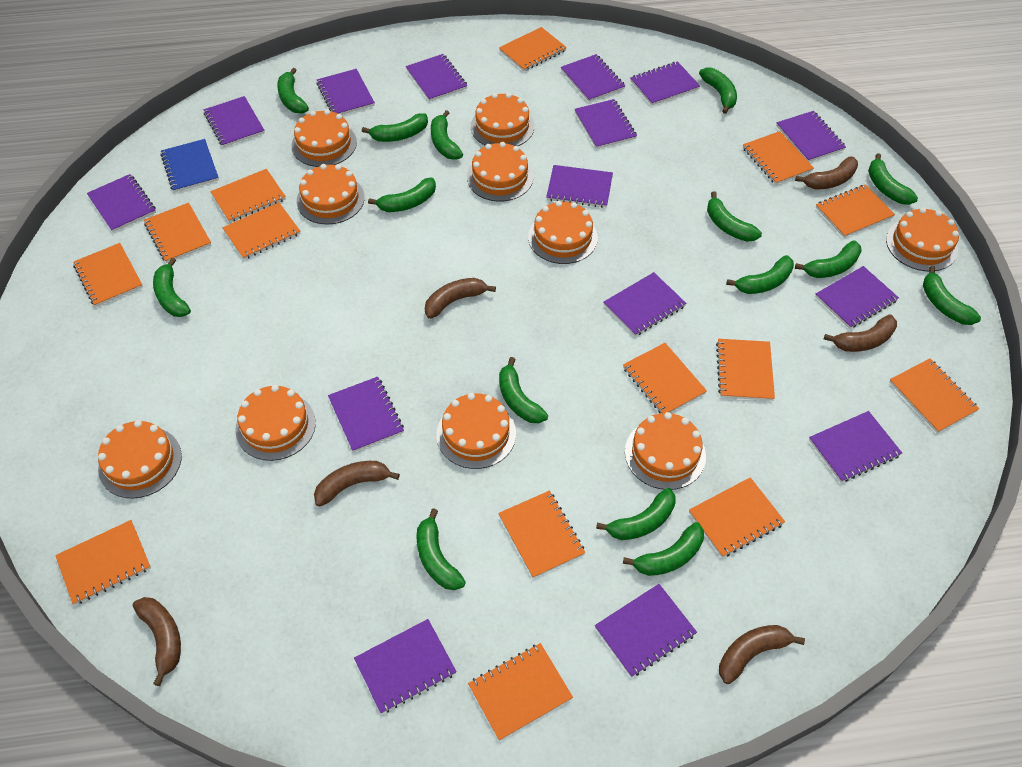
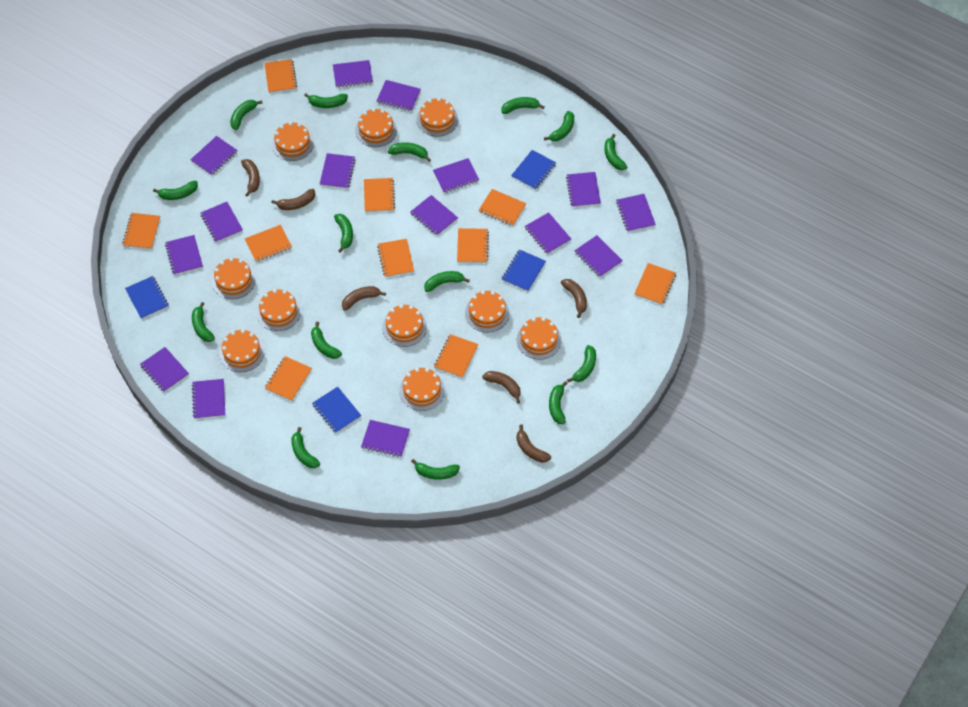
blue notebook: [160,139,219,192] = 1 -> [125,276,169,319] [312,387,361,433] [502,249,546,292] [511,150,556,190] = 4
orange notebook: [55,520,151,605] [73,243,143,307] [144,203,211,263] [210,169,286,223] [223,202,300,260] [468,643,573,741] [498,491,586,578] [499,27,567,71] [623,343,707,413] [689,477,785,558] [716,339,775,401] [743,131,814,185] [816,184,895,238] [889,358,979,433] = 14 -> [122,213,160,249] [245,225,292,262] [264,59,297,93] [265,356,312,401] [364,178,395,212] [377,239,414,277] [434,334,478,378] [457,228,489,263] [479,189,526,226] [634,263,676,305] = 10

